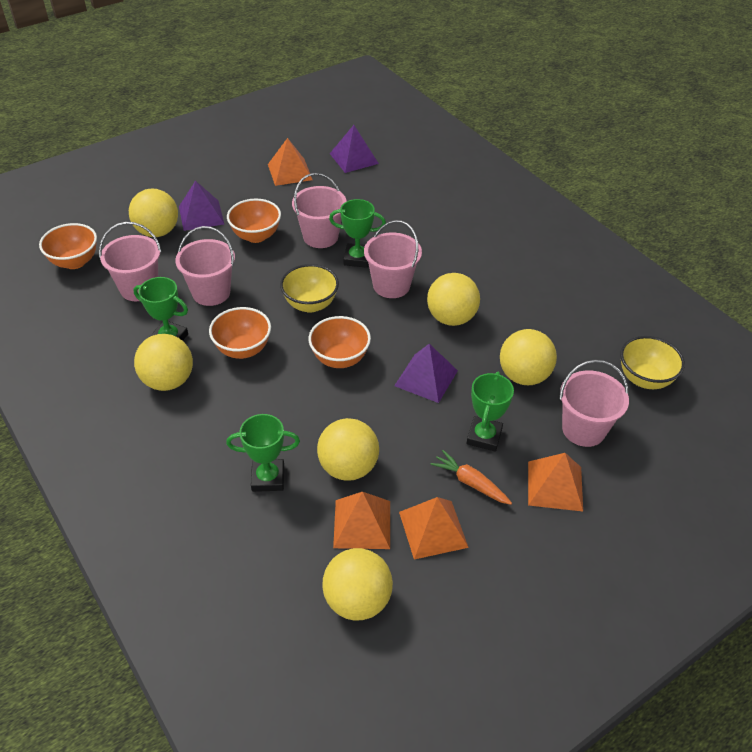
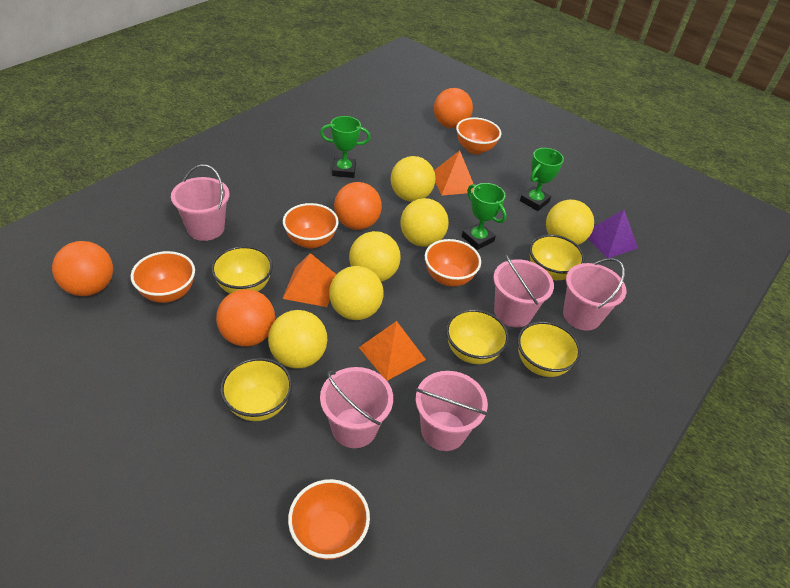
green trophy: [133,277,188,341] [226,414,300,492] [329,199,386,268] [466,372,514,452] = 4 -> [320,116,371,178] [462,183,507,250] [520,148,564,211] = 3
orange ball: none = 0 -> [52,241,113,296] [216,289,275,347] [334,182,382,230] [434,88,473,128] = 4
orange bowl: [39,223,97,269] [209,307,271,359] [227,199,281,243] [309,316,371,368] = 4 -> [131,251,195,303] [283,203,339,249] [288,479,370,560] [425,239,481,286] [456,117,501,154] = 5
orange carrot: [430,450,512,505] = 1 -> none = 0
orange pyramid: [268,138,313,186] [333,492,390,549] [399,497,469,560] [528,453,583,511] = 4 -> [282,253,337,307] [359,321,426,381] [434,150,473,196] = 3
purple pyramid: [179,181,224,231] [330,125,379,173] [394,344,458,403] = 3 -> [588,209,638,258] = 1
yellow bowl: [280,264,339,313] [620,336,685,389] = 2 -> [211,246,273,294] [220,358,292,421] [446,309,509,364] [518,321,581,377] [529,235,585,280] = 5

